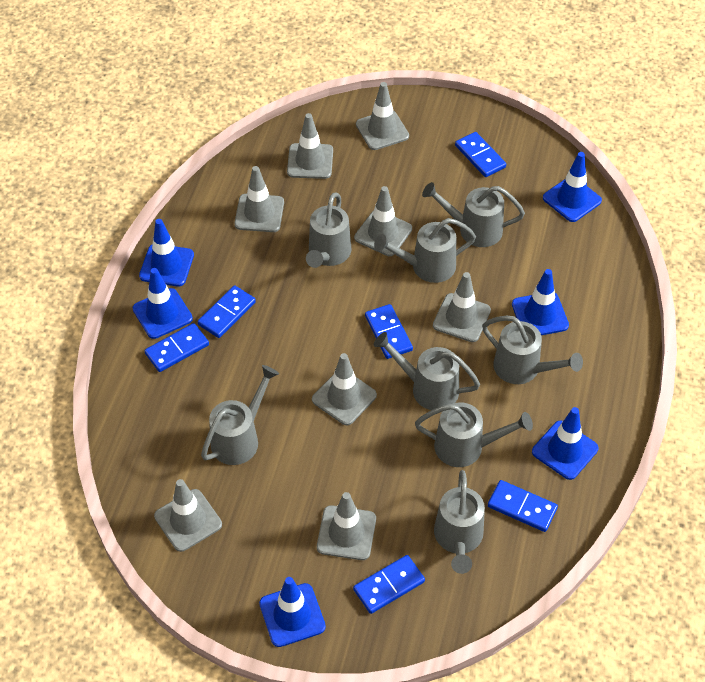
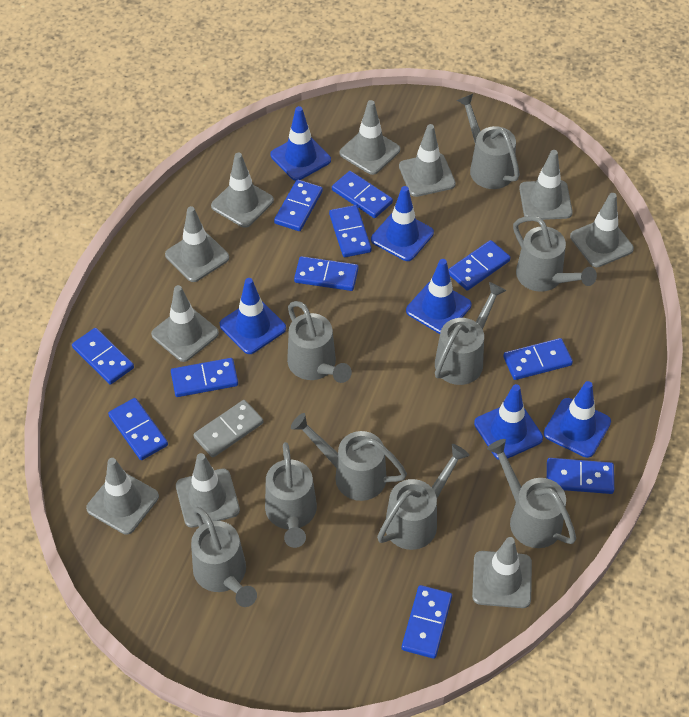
blue domino: [145,323,209,372] [197,285,256,338] [353,555,425,614] [365,304,413,359] [455,132,506,177] [488,480,558,532] = 6 -> [72,328,134,385] [108,398,168,460] [171,358,238,397] [274,180,323,231] [294,256,358,291] [329,205,372,257] [332,171,393,218] [402,585,452,659] [448,240,511,291] [503,338,573,380] [547,458,614,494] = 11
grey domino: none = 0 -> [193,400,263,458] = 1
grey traffic cone: [154,479,222,552] [235,166,284,232] [287,113,333,179] [312,353,377,425] [317,492,376,560] [354,186,412,256] [356,82,409,150] [433,272,491,342] = 8 -> [86,458,159,535] [151,285,219,362] [165,206,229,282] [176,453,240,528] [211,153,274,228] [340,100,400,175] [399,124,456,197] [472,537,532,608] [519,150,573,220] [570,193,634,267] = 10
grey watering can: [201,365,279,465] [306,192,352,268] [374,218,476,283] [374,332,480,410] [415,402,533,467] [422,182,525,247] [434,470,485,574] [482,316,583,384] = 8 -> [191,507,257,607] [265,442,317,548] [287,301,352,383] [291,413,407,501] [377,444,469,550] [435,282,506,385] [457,94,520,189] [487,439,576,548] [513,216,597,292] = 9

